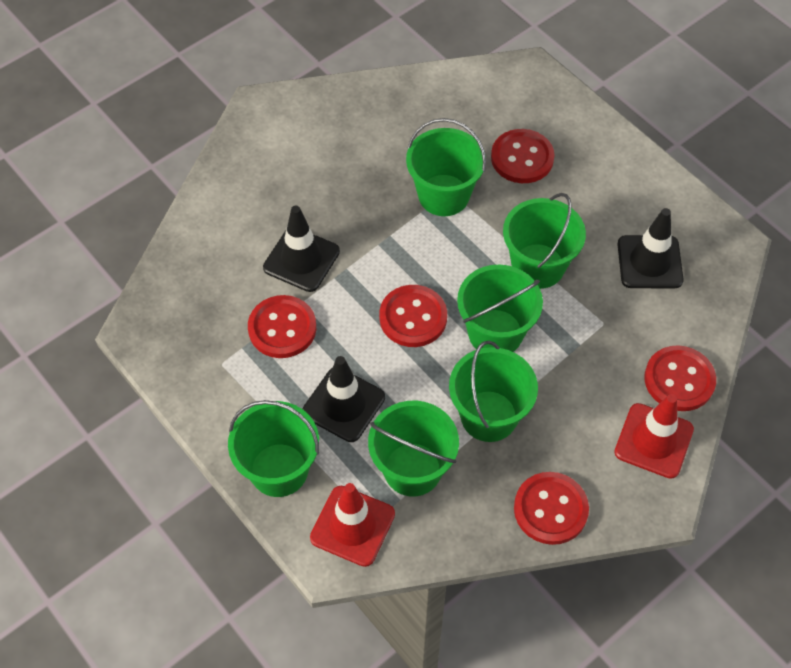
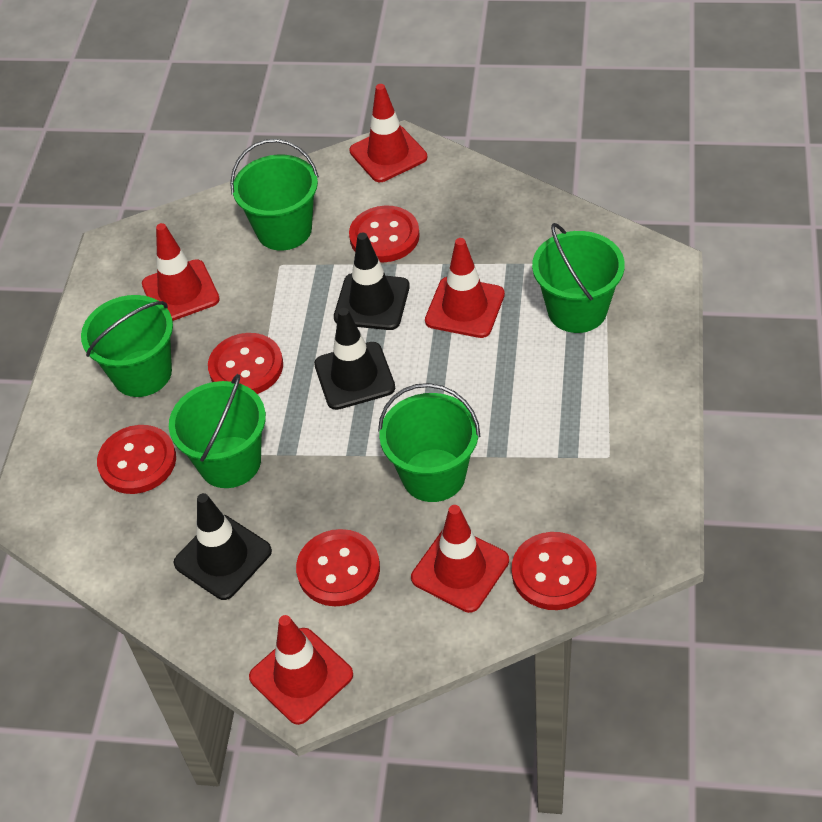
green bucket: [228,400,319,497] [368,401,459,497] [406,118,486,216] [449,341,538,442] [457,264,543,352] [503,193,586,289] = 6 -> [81,295,173,397] [169,374,266,488] [230,139,319,250] [378,383,480,502] [532,223,625,333] = 5
red traffic cone: [310,483,395,567] [614,394,694,479] = 2 -> [142,223,220,321] [249,615,353,725] [349,84,427,182] [411,505,509,613] [425,238,505,338] = 5

